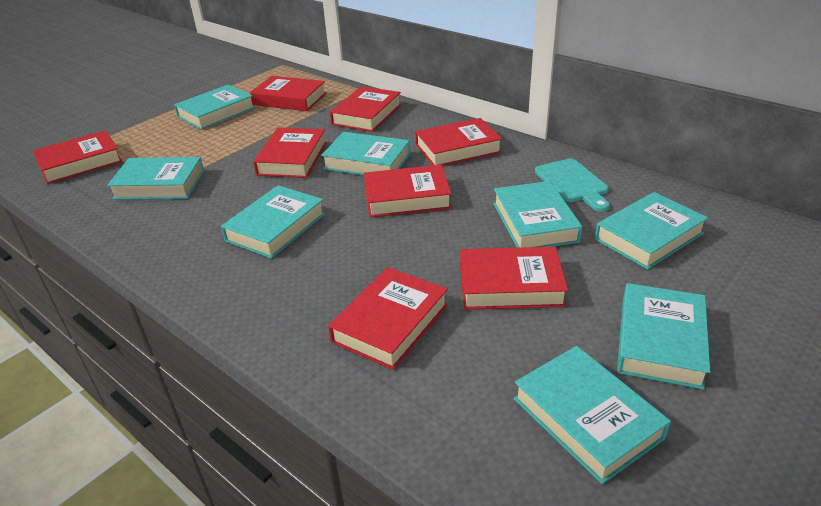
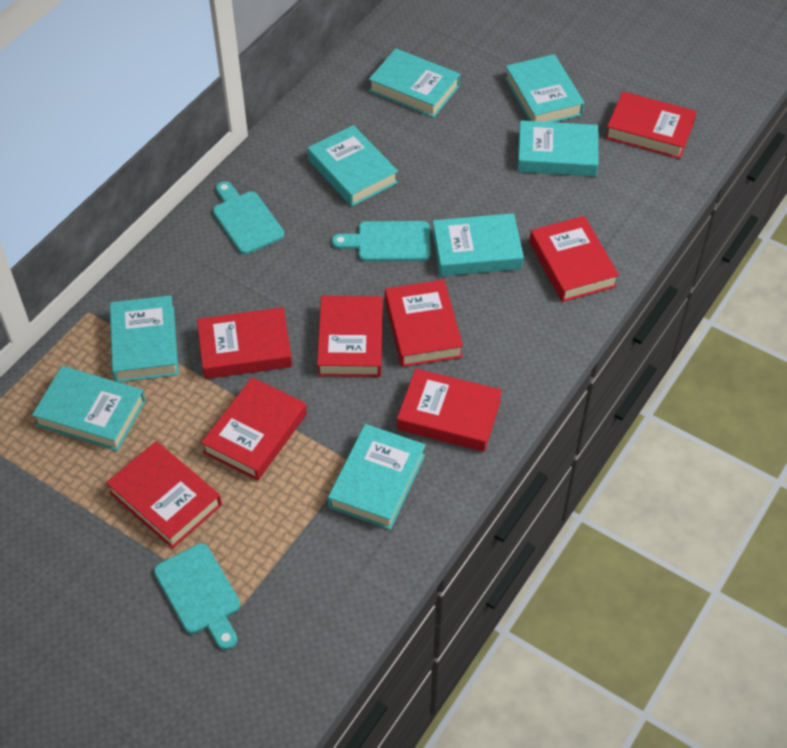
turquoise cutting board: [535,159,610,212] = 1 -> [154,543,241,650] [213,181,284,254] [332,221,431,261] = 3

